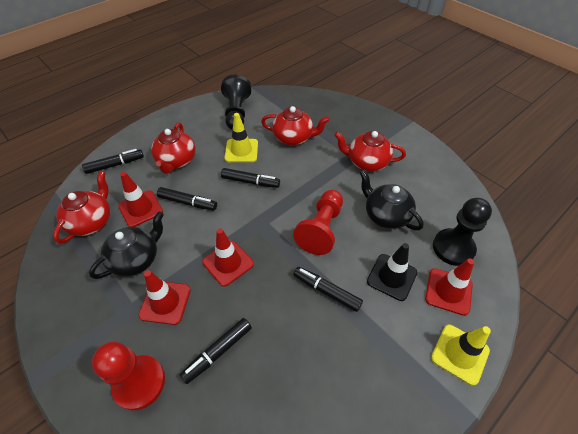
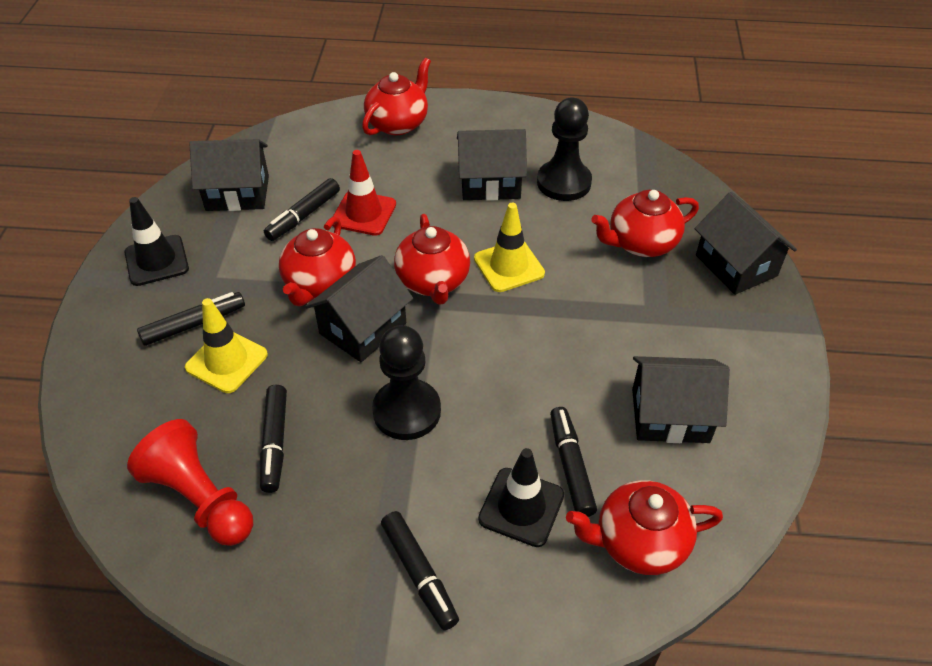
black house: none = 0 -> [190,139,269,211] [305,255,413,362] [457,129,527,201] [632,356,730,443] [695,192,797,295] = 5
black teapot: [89,211,164,279] [360,170,424,230] = 2 -> none = 0
black traffic cone: [367,243,417,301] = 1 -> [125,197,189,286] [478,448,564,547] = 2
red pawn: [92,342,165,411] [293,190,343,255] = 2 -> [127,419,253,546] = 1
red teapot: [53,171,110,244] [151,122,196,173] [261,106,330,146] [334,131,406,171] = 4 -> [279,216,356,306] [362,58,431,135] [394,214,470,305] [566,480,723,575] [591,190,699,257] = 5
red traffic cone: [118,172,163,227] [138,270,191,325] [202,228,254,287] [425,259,474,316] = 4 -> [332,150,396,236] = 1

